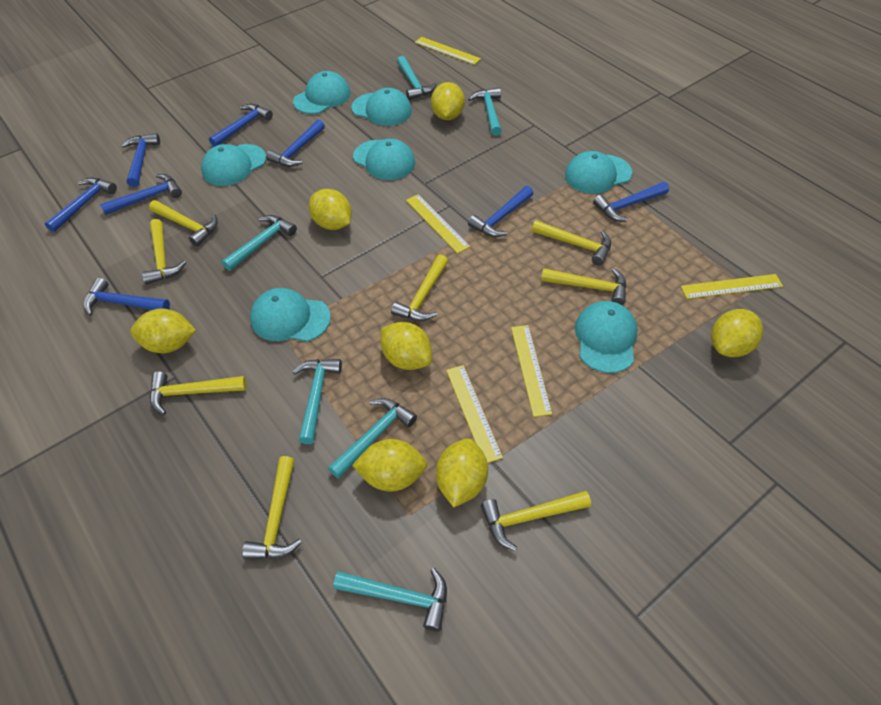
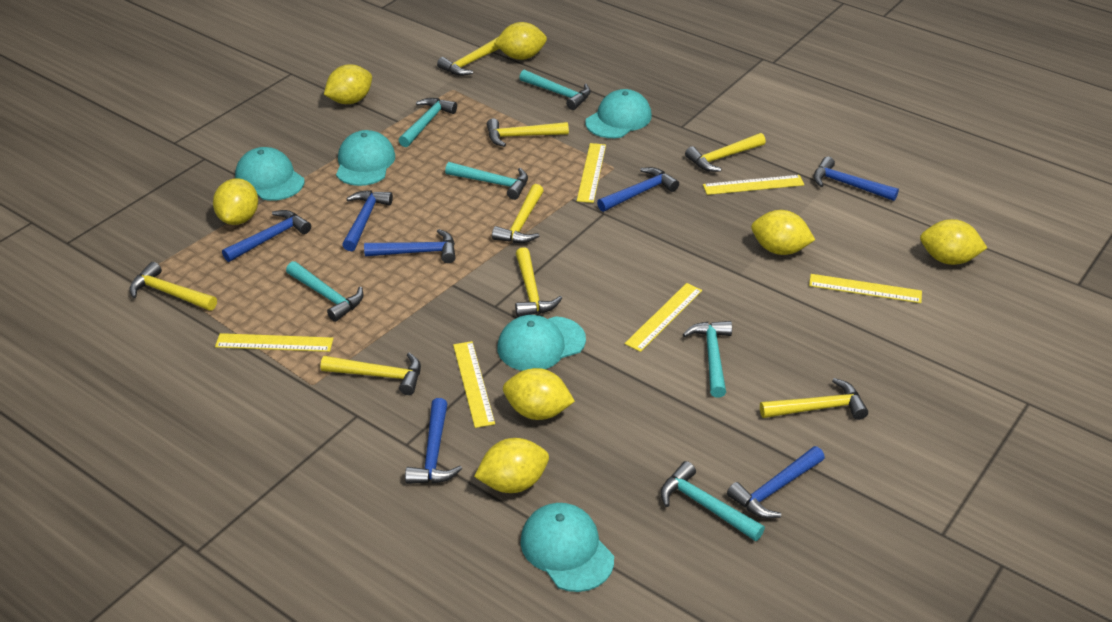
blue hammer: [44,178,117,232] [83,278,170,316] [100,174,182,215] [121,133,160,187] [209,104,273,147] [266,119,325,167] [468,186,534,237] [593,182,669,222] = 8 -> [222,210,311,262] [342,190,393,251] [364,229,456,263] [405,398,462,484] [597,167,679,212] [727,446,825,519] [814,157,899,201] = 7
turquoise cap: [201,144,266,186] [250,288,331,342] [293,71,351,114] [351,88,412,126] [353,139,415,180] [565,151,632,194] [575,301,638,373] = 7 -> [235,147,305,201] [336,130,395,186] [497,315,586,371] [520,503,614,592] [585,89,652,138] = 5
yellow ruler: [406,194,470,254] [415,37,481,65] [446,365,503,463] [511,325,552,417] [681,274,783,299] = 5 -> [215,333,334,352] [453,341,495,428] [577,143,606,203] [625,283,702,352] [703,175,804,195] [809,274,922,303] = 6

